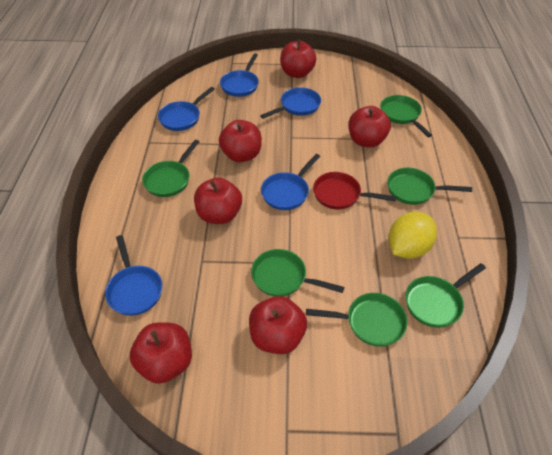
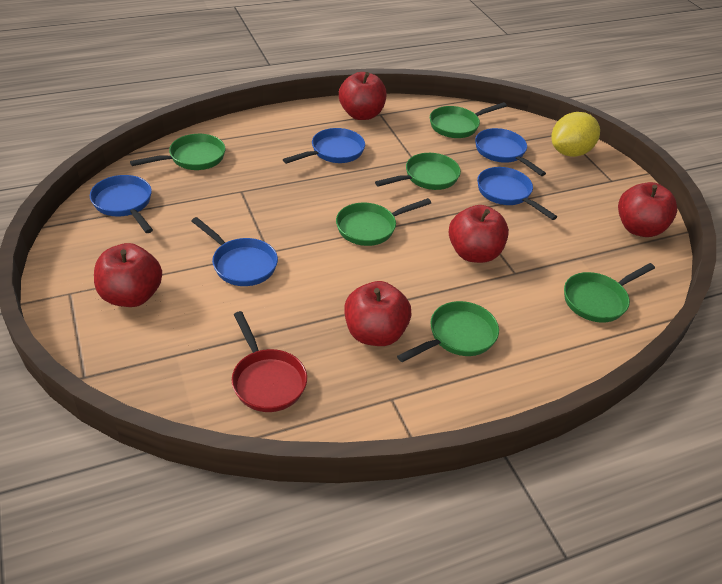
red apple: [129,322,192,384] [194,177,242,224] [219,120,262,162] [249,296,307,354] [280,40,316,78] [348,106,391,148] = 6 -> [94,243,162,307] [339,72,387,120] [344,281,411,346] [449,205,509,263] [618,182,677,237] = 5

